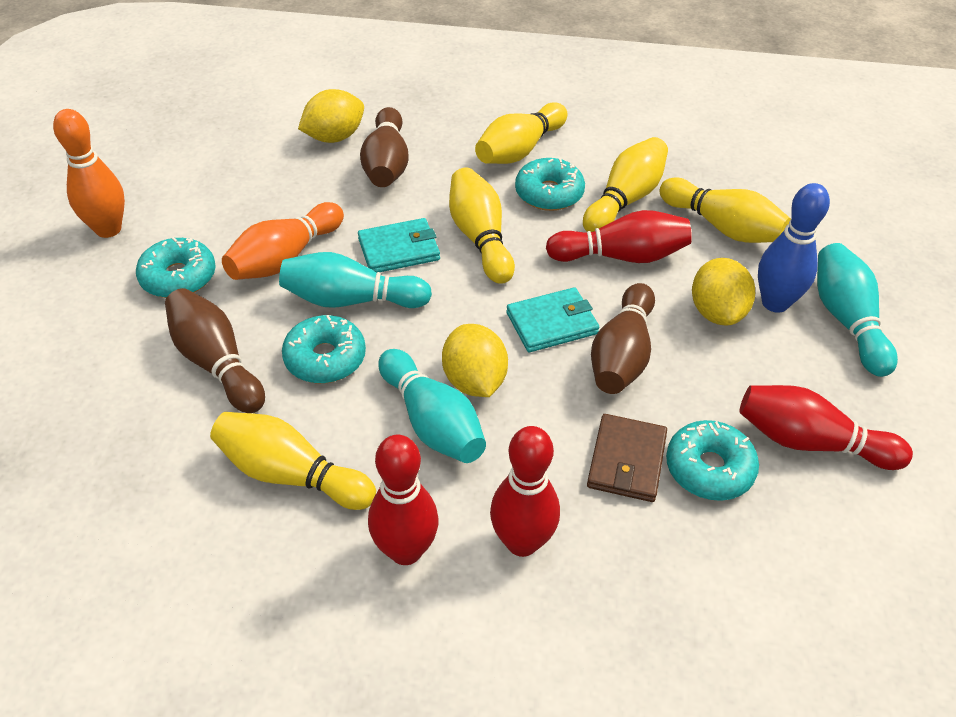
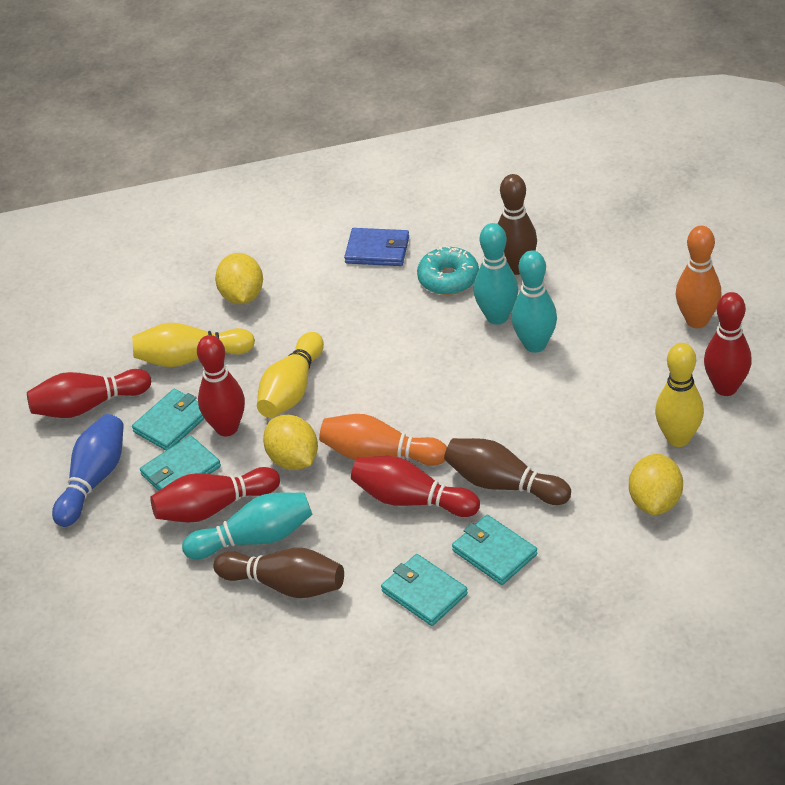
blue wallet: none = 0 -> [344,228,409,266] = 1
brown wallet: [587,414,667,502] = 1 -> none = 0
red bowling pin: [368,435,439,565] [490,426,560,557] [546,210,692,263] [739,385,913,470] = 4 -> [27,369,151,418] [150,467,280,523] [197,335,245,436] [351,456,480,517] [704,292,752,396] = 5
turquoise donut: [136,237,216,298] [282,315,366,384] [515,158,585,211] [666,420,759,501] = 4 -> [417,246,479,295] = 1
turquoise wallet: [358,218,440,273] [506,287,599,352] = 2 -> [132,389,204,451] [140,435,221,491] [381,554,468,626] [452,515,537,585] = 4
yellow bowling pin: [210,412,376,510] [449,167,515,284] [475,102,567,164] [583,137,668,232] [659,177,791,243] = 5 -> [132,323,255,367] [257,332,324,418] [655,343,704,447] = 3

